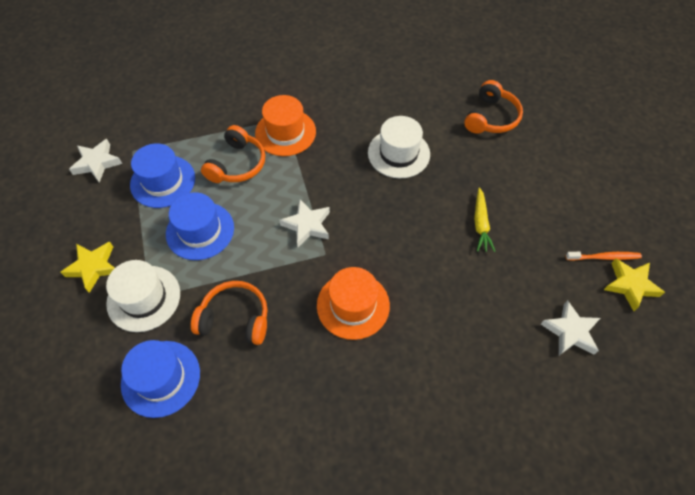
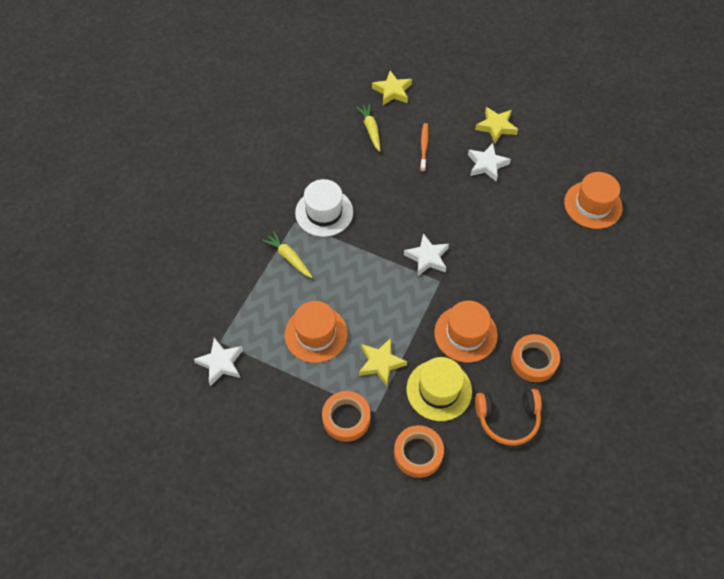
blue hat: [121,340,200,418] [130,143,195,208] [166,192,234,260] = 3 -> none = 0
orange hat: [255,95,316,156] [317,267,390,340] = 2 -> [285,301,348,363] [434,301,498,363] [564,172,623,229] = 3
orange headphones: [191,281,268,345] [201,125,265,183] [464,80,523,134] = 3 -> [475,389,542,446] = 1
orange tape: none = 0 -> [322,391,371,442] [394,425,444,478] [511,334,560,382] = 3
white hat: [106,260,180,332] [368,116,430,178] = 2 -> [295,179,353,237] = 1
yellow carrot: [474,188,496,252] = 1 -> [262,231,312,278] [356,104,380,152] = 2
yellow hat: none = 0 -> [406,357,472,421] = 1
yellow star: [61,242,115,293] [604,258,665,311] = 2 -> [359,338,407,386] [372,71,412,105] [475,107,518,143] = 3

